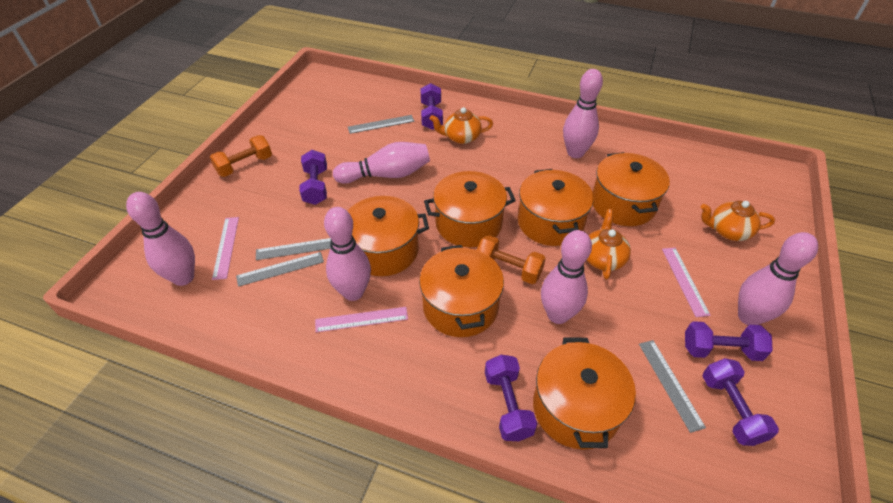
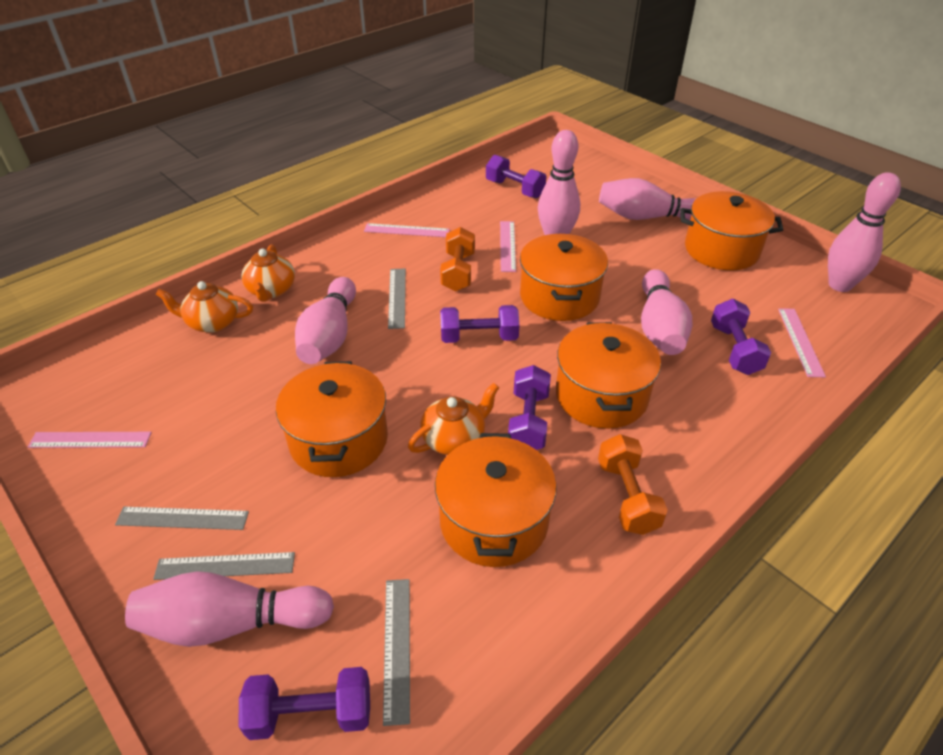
orange pot: [348,196,429,276] [419,245,504,337] [424,171,516,247] [518,169,594,246] [533,338,636,449] [593,152,670,226] = 6 -> [276,361,388,477] [435,433,557,567] [520,234,608,321] [556,322,661,429] [680,191,783,270] = 5
pink ruler: [212,217,239,280] [315,307,408,332] [662,248,711,317] = 3 -> [28,432,152,448] [364,223,450,237] [500,221,516,272] [778,308,826,377] = 4

